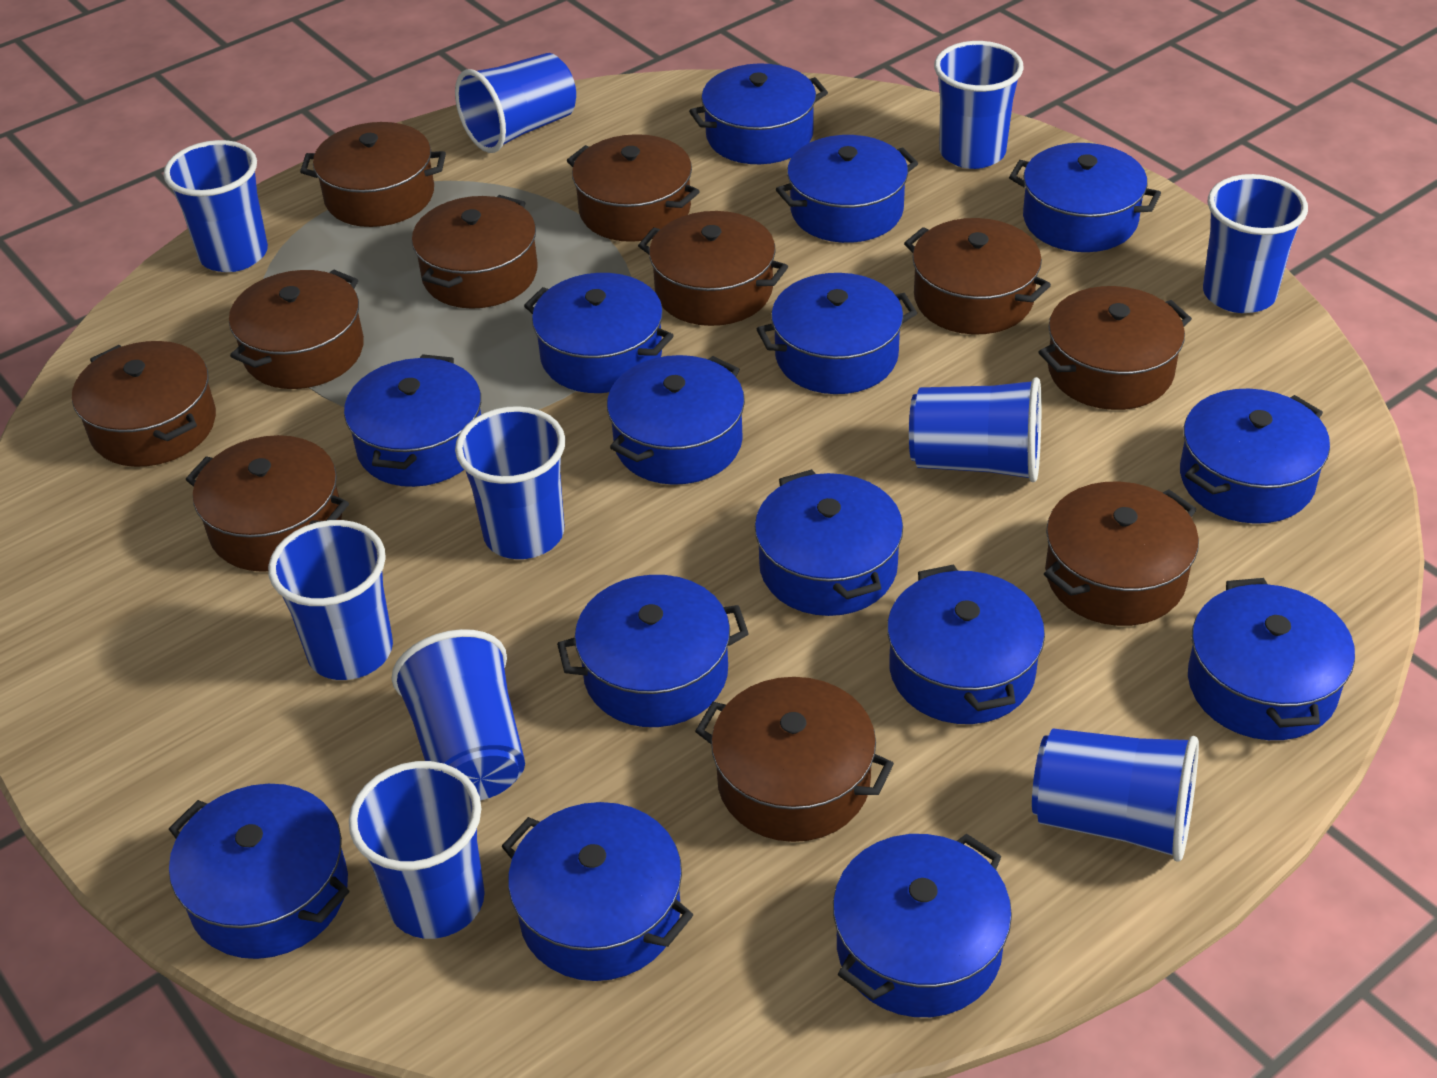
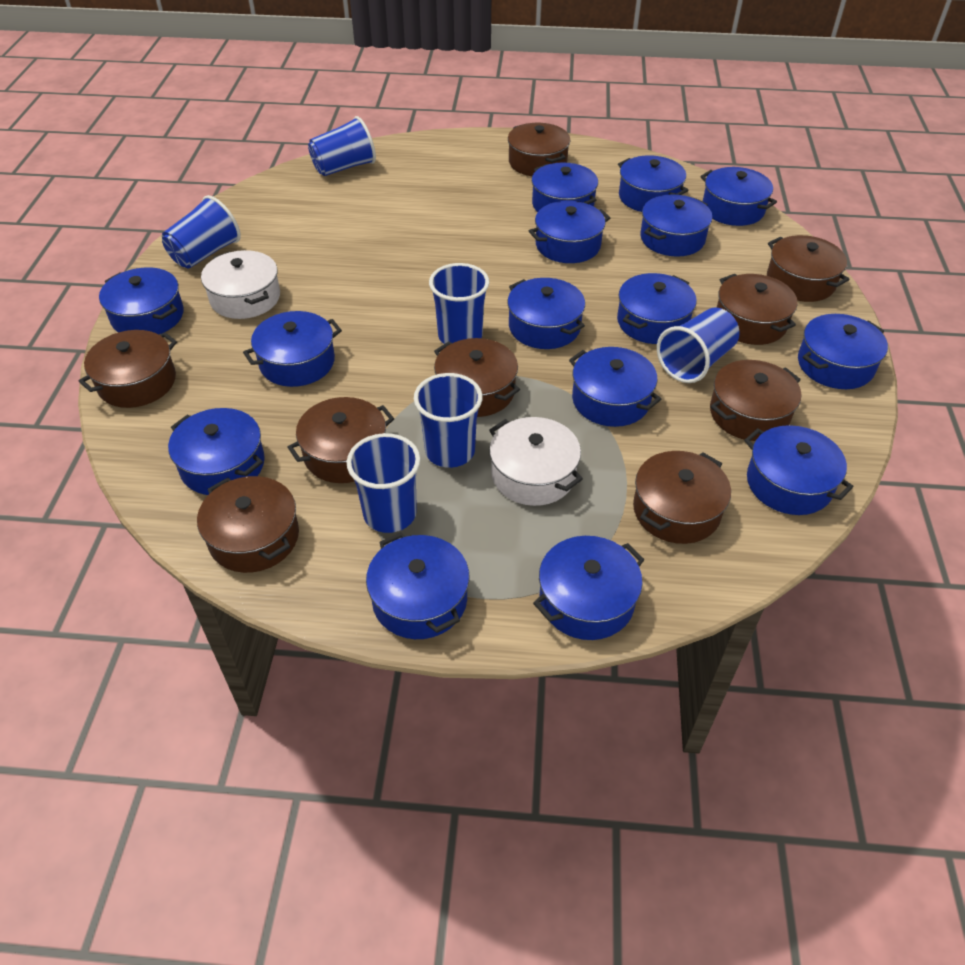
blue cup: [163,140,268,272] [268,520,393,680] [349,761,485,939] [392,629,525,801] [455,53,576,153] [455,406,565,559] [909,377,1041,482] [934,41,1024,169] [1032,728,1199,862] [1203,174,1308,313] = 10 -> [162,195,241,268] [308,116,376,176] [347,433,420,533] [414,373,483,468] [429,263,489,344] [657,308,740,383] = 6
brown pot: [72,341,216,467] [185,435,349,572] [229,270,364,389] [300,122,446,227] [412,195,538,309] [567,134,700,242] [638,211,788,326] [695,677,894,842] [904,218,1051,335] [1038,286,1192,410] [1044,482,1199,626] = 11 -> [78,330,177,408] [197,476,299,573] [288,397,394,483] [434,338,520,417] [508,123,571,176] [633,451,731,544] [710,360,801,441] [717,274,797,345] [767,235,849,302] = 9
white pot: none = 0 -> [201,250,280,319] [489,417,583,506] = 2

